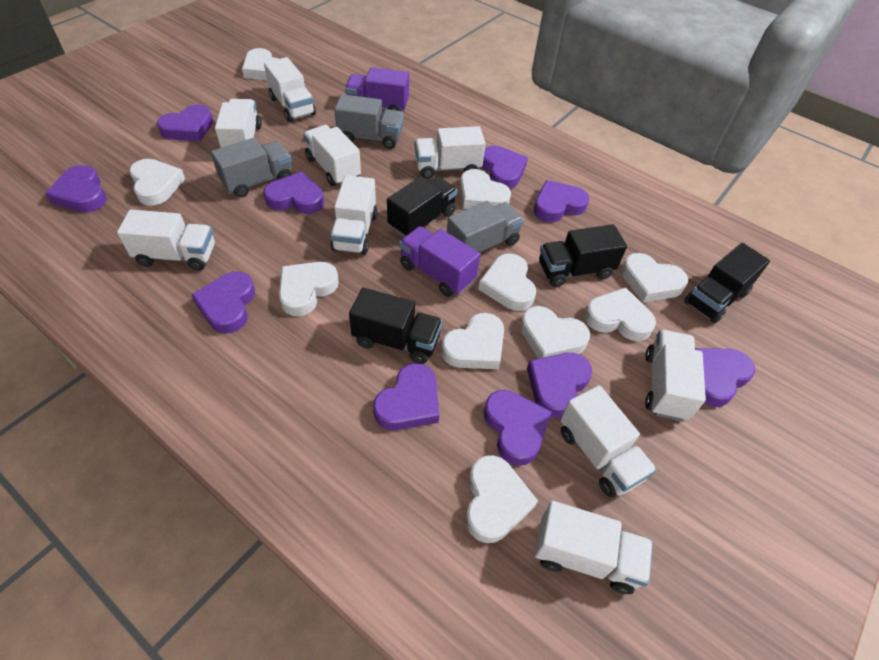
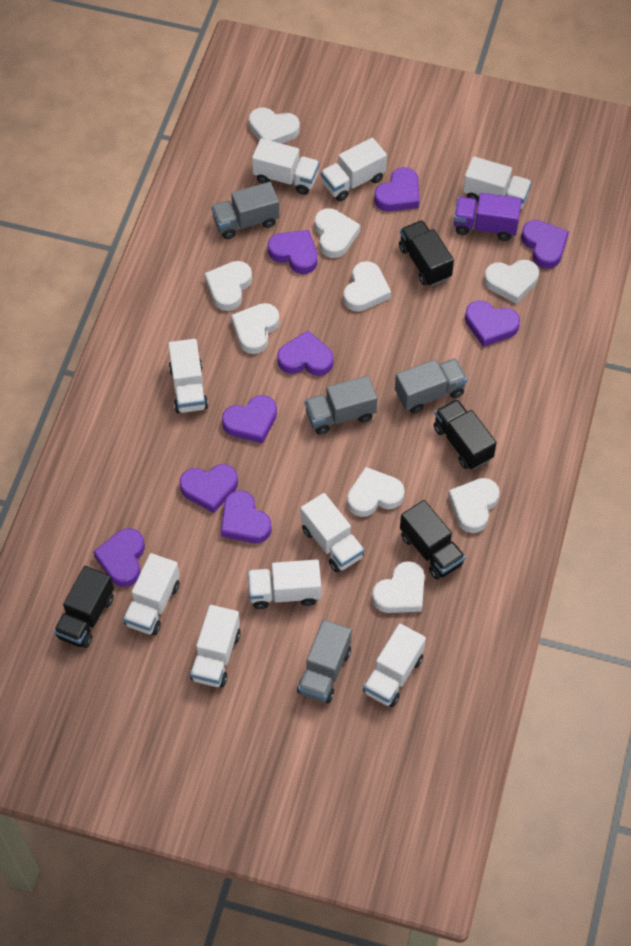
grey truck: [211,138,292,197] [334,94,403,149] [447,201,524,257] = 3 -> [211,182,279,239] [297,620,352,704] [305,375,377,435] [395,358,467,414] = 4
purple heart: [45,165,107,212] [157,105,213,141] [192,271,255,334] [263,172,324,214] [373,363,439,430] [482,146,528,189] [483,390,552,466] [527,353,592,418] [534,180,589,223] [695,348,755,407] = 10 -> [93,528,145,587] [180,464,238,513] [221,490,271,543] [222,395,277,444] [268,230,318,274] [277,331,334,376] [374,167,419,211] [465,300,520,347] [521,220,569,269] = 9
purple truck: [345,67,409,111] [399,226,480,297] = 2 -> [454,193,522,241] = 1
white heart: [129,159,185,206] [242,48,279,80] [279,262,339,316] [441,313,504,369] [460,169,511,209] [466,455,538,543] [478,254,536,311] [520,306,590,359] [585,287,656,341] [621,253,688,303] = 10 -> [205,261,252,311] [231,303,279,354] [249,107,300,144] [315,208,361,258] [343,261,391,312] [347,467,405,517] [372,561,425,613] [448,478,500,533] [484,260,539,304] = 9

